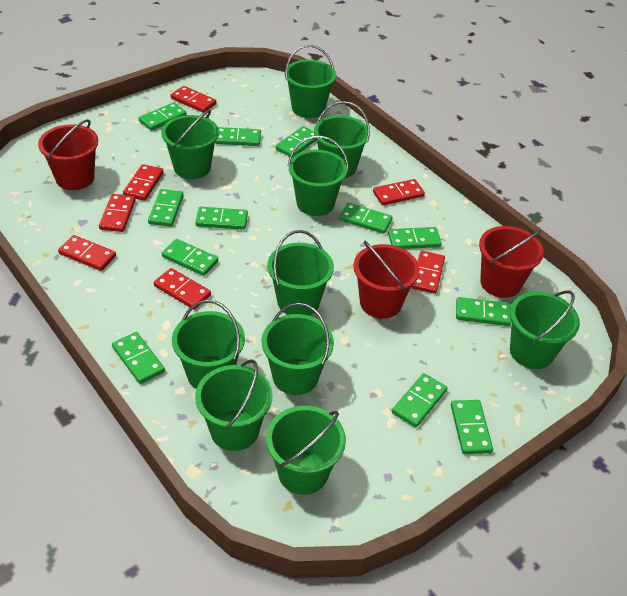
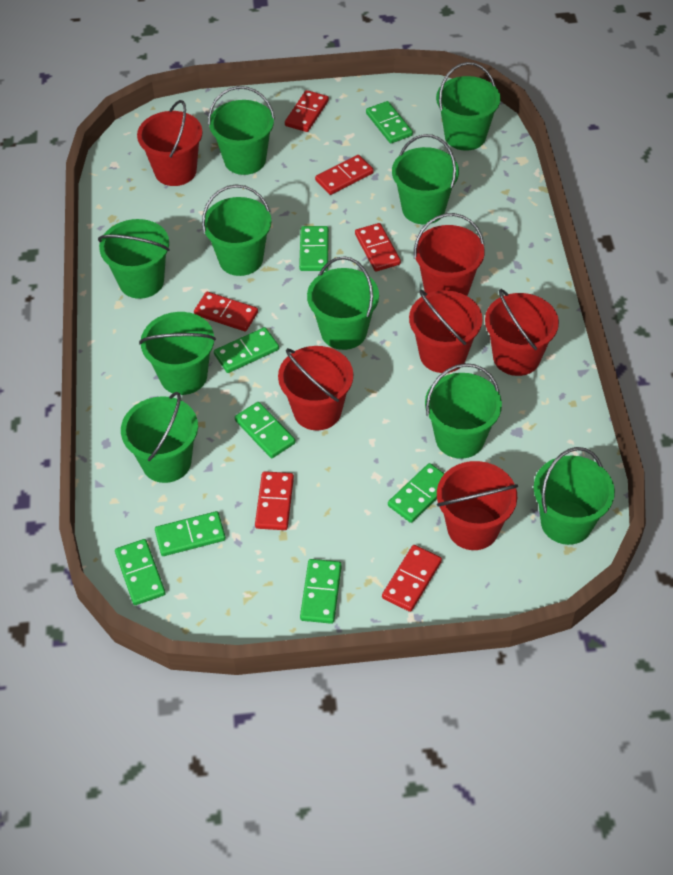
green domino: [112,332,165,384] [139,102,187,131] [148,189,184,227] [162,239,218,276] [195,207,248,230] [215,127,261,146] [276,126,317,158] [339,203,392,234] [388,227,442,249] [392,373,447,427] [451,400,493,454] [456,297,511,326] = 12 -> [115,539,166,605] [155,511,226,556] [214,327,279,373] [235,402,296,458] [299,226,329,271] [300,559,342,624] [366,101,413,143] [388,463,445,523] = 8
red bucket: [38,119,98,190] [353,241,420,319] [479,226,544,298] = 3 -> [137,100,202,186] [278,346,353,430] [409,290,482,373] [414,213,485,296] [437,461,518,550] [485,289,559,376] = 6
red domino: [58,235,116,271] [99,194,135,232] [123,164,163,201] [154,268,211,310] [171,86,216,113] [373,179,425,205] [411,251,445,294] = 7 -> [194,292,258,331] [255,471,294,530] [285,90,329,132] [315,155,374,195] [355,223,401,272] [382,545,442,612] = 6

